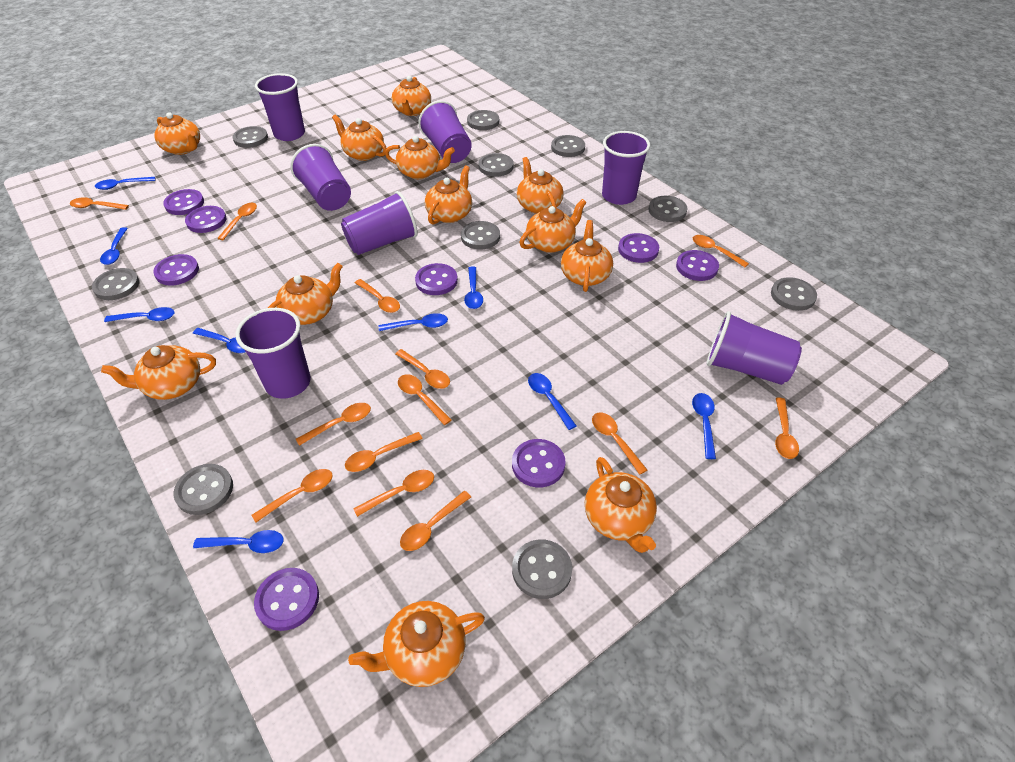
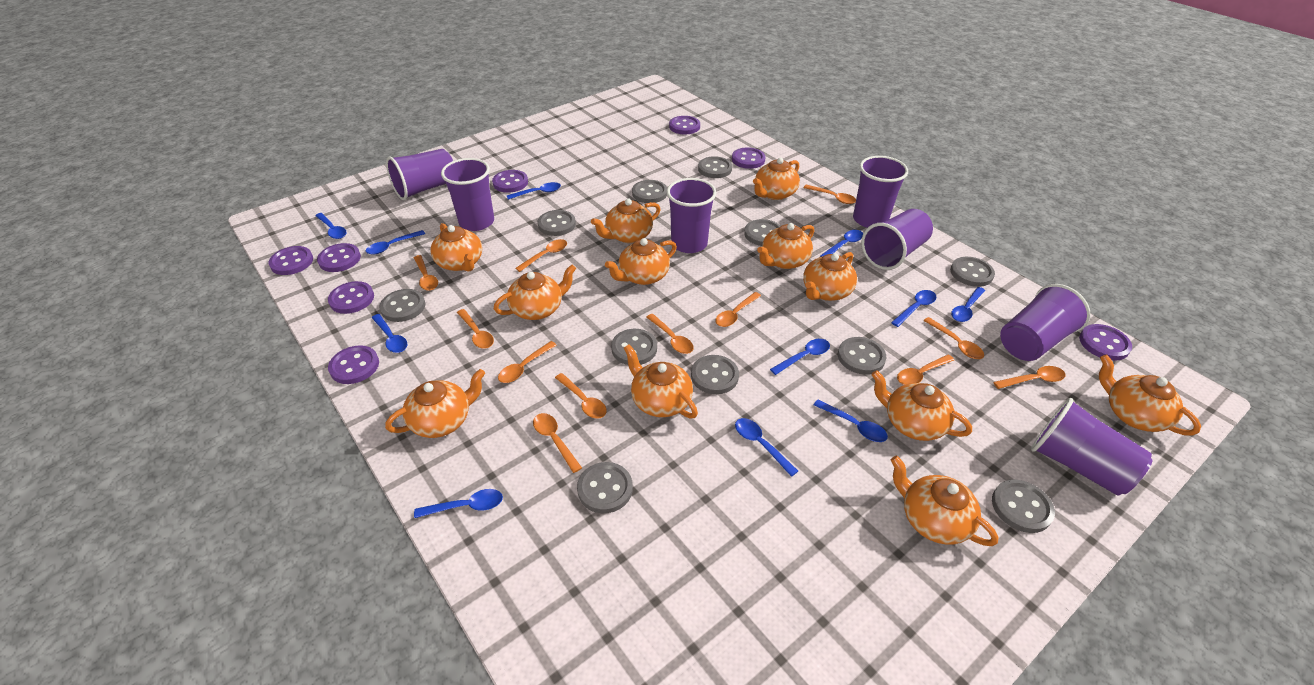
blue spoon: [95,177,155,190] [100,227,128,265] [104,307,174,322] [193,328,245,353] [193,530,284,553] [379,313,448,331] [464,266,483,309] [528,373,576,430] [692,393,716,459] = 9 -> [315,213,347,239] [366,230,425,254] [372,314,407,353] [414,489,503,518] [507,182,561,200] [735,418,798,477] [770,339,830,375] [814,400,888,442] [820,230,863,257] [891,290,936,327] [951,287,985,322] = 11
grey button: [92,268,139,300] [173,464,233,515] [233,126,268,148] [461,221,500,249] [467,110,499,130] [478,153,514,177] [512,539,572,599] [551,135,585,157] [649,196,688,222] [771,277,817,311] = 10 -> [379,289,425,322] [538,210,576,236] [577,462,633,513] [611,329,657,365] [632,180,667,203] [691,355,739,394] [698,156,732,178] [744,219,780,246] [838,337,886,375] [950,257,995,287] [992,480,1055,533] = 11
orange spoon: [70,197,129,210] [217,203,257,240] [251,469,333,522] [296,403,371,446] [345,432,423,472] [353,470,434,517] [355,279,400,313] [395,349,450,389] [398,374,451,425] [400,491,471,551] [592,412,647,475] [693,235,749,267] [775,397,799,459] = 13 -> [414,255,438,291] [457,309,494,349] [498,341,556,383] [515,239,567,272] [533,413,582,473] [555,373,607,419] [646,314,694,354] [715,292,761,327] [804,185,856,204] [897,354,954,385] [923,317,984,359] [994,366,1065,389] = 12

